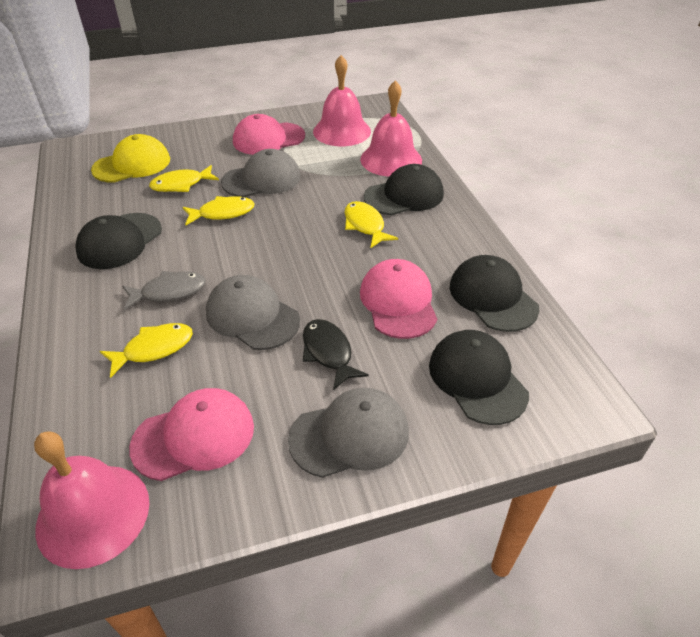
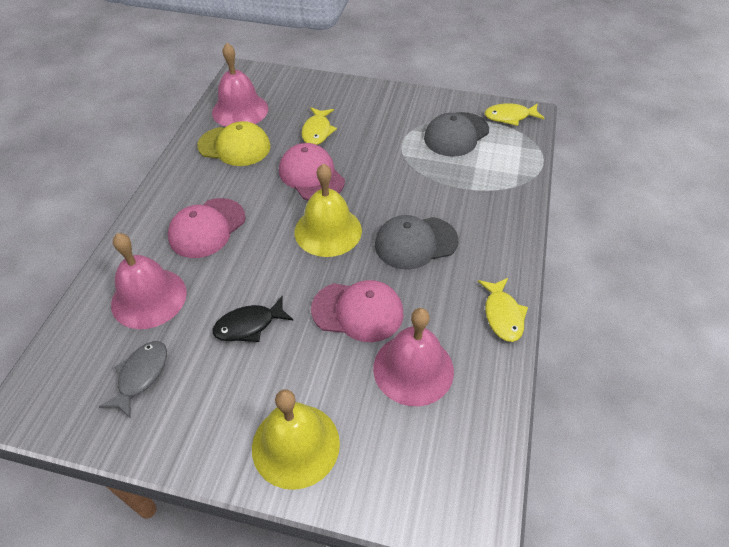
black cap: [75,213,162,269] [364,164,444,215] [429,330,529,425] [449,255,539,332] = 4 -> none = 0
grey cap: [206,275,300,350] [221,149,301,197] [288,388,409,478] = 3 -> [375,215,458,270] [424,112,489,157] = 2
yellow bell: none = 0 -> [252,389,340,490] [295,164,362,257] = 2
yellow fish: [100,323,193,378] [149,165,219,192] [183,196,254,225] [345,201,398,248] = 4 -> [301,107,337,145] [478,278,528,342] [485,103,545,126] = 3

